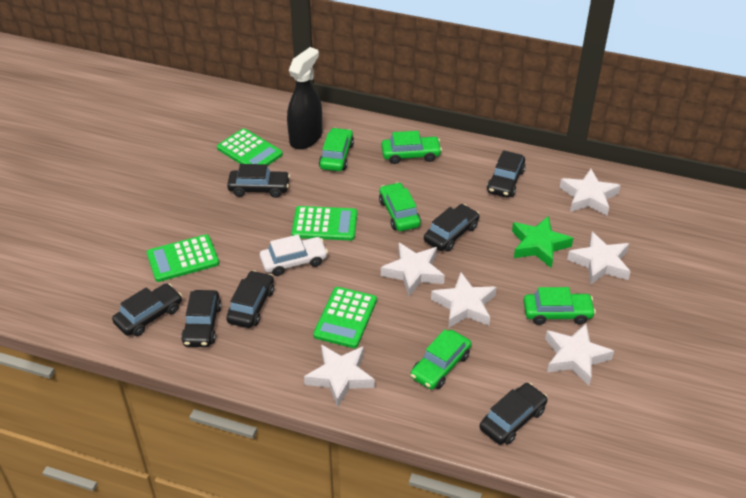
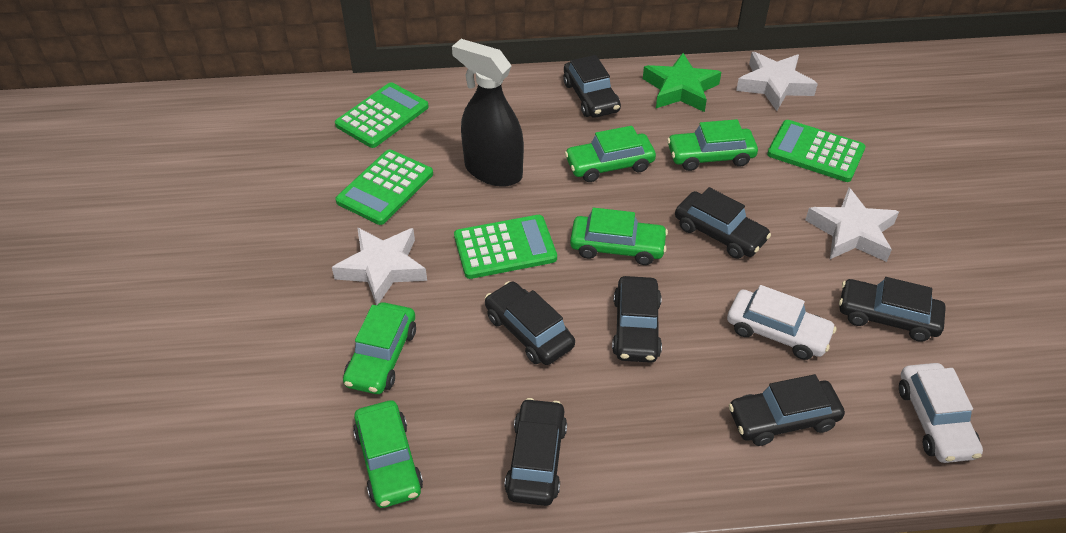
white car: [260,235,328,276] = 1 -> [727,285,836,360] [899,363,983,463] = 2
white star: [304,345,375,407] [381,243,445,296] [431,272,497,328] [545,324,614,385] [560,169,621,216] [567,232,631,285] = 6 -> [332,227,427,305] [736,52,818,111] [805,188,899,262] = 3

